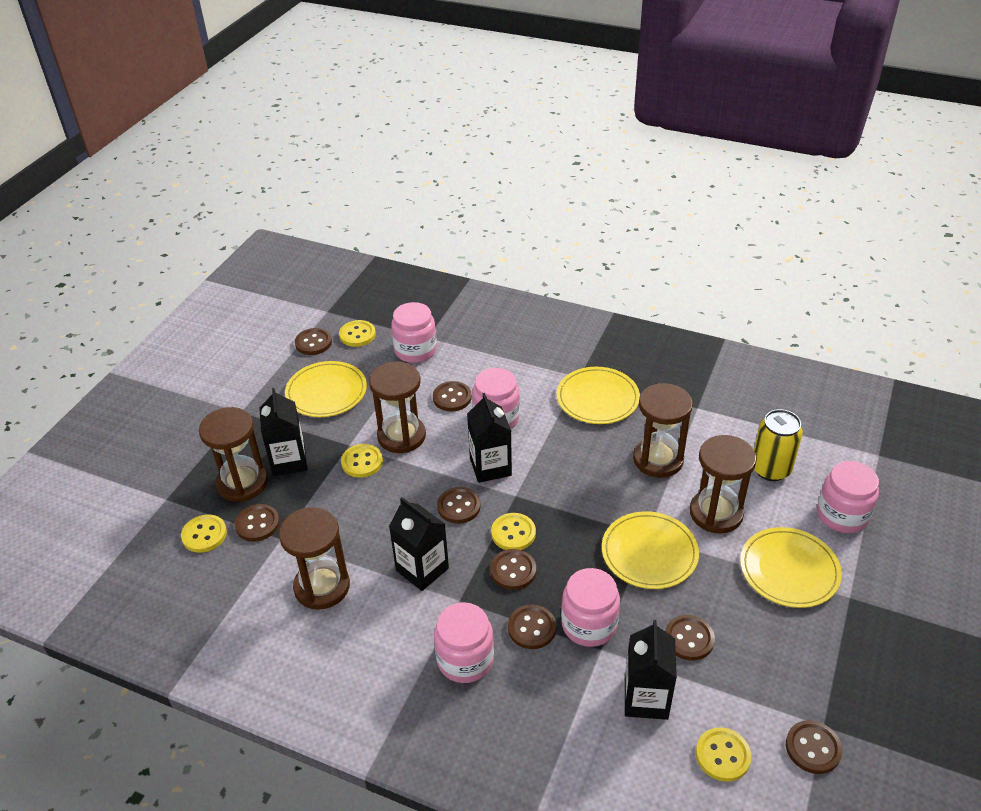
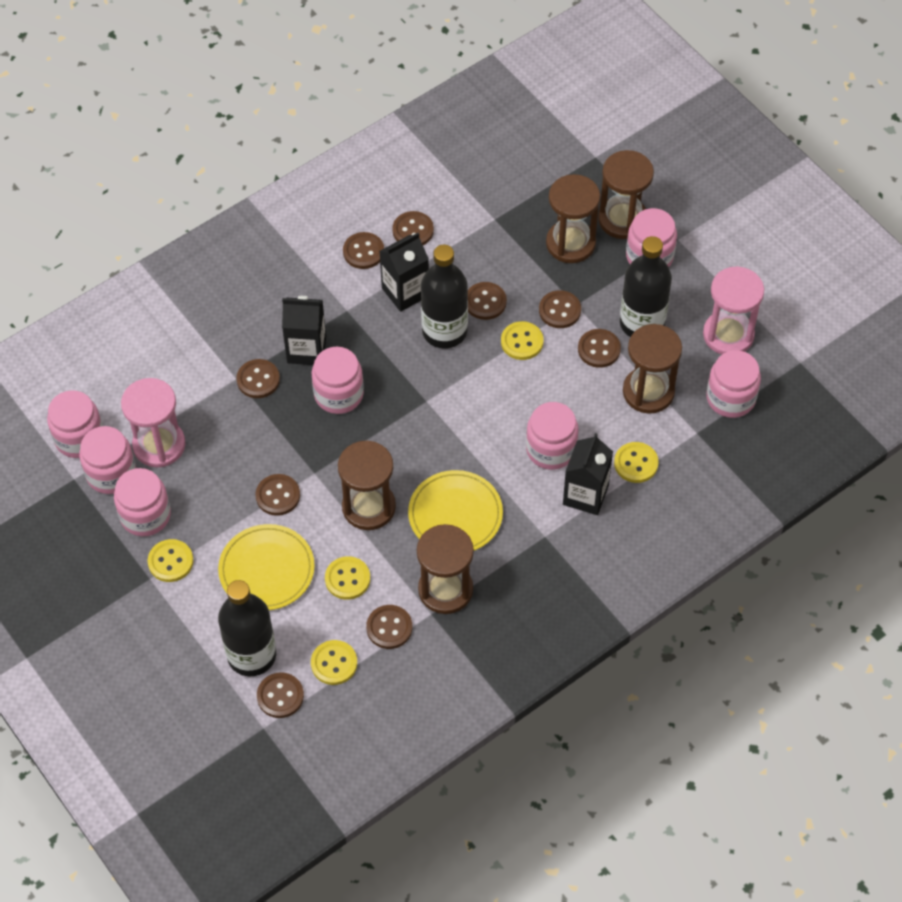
black bottle: none = 0 -> [218,580,276,676] [421,245,468,348] [620,236,672,337] = 3
black carton: [259,388,308,476] [389,497,449,591] [467,393,512,483] [625,620,677,720] = 4 -> [282,296,326,365] [379,233,429,312] [563,433,613,515] = 3
brown button: [235,504,280,542] [295,328,332,355] [433,381,472,411] [437,487,481,524] [490,549,536,590] [508,605,556,649] [665,615,715,661] [786,720,842,774] = 8 -> [236,359,280,398] [255,474,300,516] [257,672,304,718] [343,232,384,269] [366,605,412,649] [392,211,434,245] [468,282,507,320] [539,290,581,328] [578,329,621,368] = 9
pink hourglass: none = 0 -> [121,378,185,467] [703,266,764,355] = 2
pink jar: [391,302,437,363] [434,602,494,683] [472,368,520,429] [561,568,620,647] [817,461,879,533] = 5 -> [47,390,103,458] [79,426,136,494] [114,468,171,536] [312,347,364,414] [526,402,579,470] [626,208,677,267] [706,350,761,418] = 7
yellow can: [754,409,803,481] = 1 -> none = 0
yellow plate: [285,361,367,417] [557,367,640,424] [602,511,699,589] [740,527,842,608] = 4 -> [218,524,315,610] [408,470,503,551] = 2

